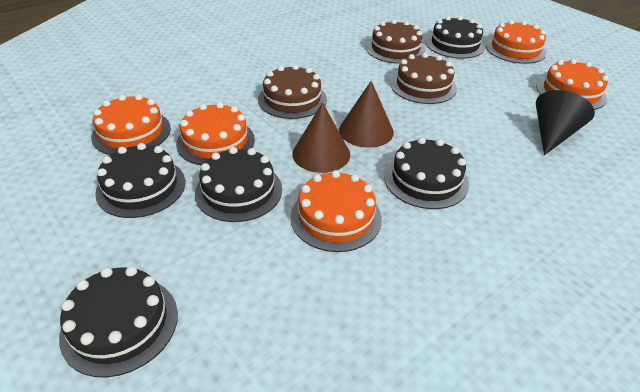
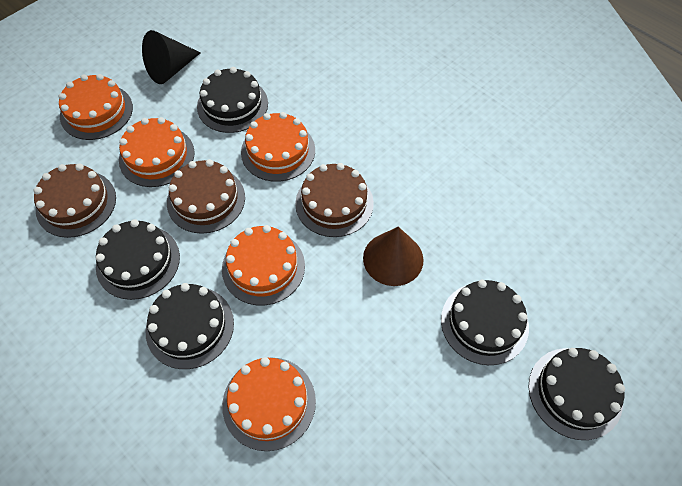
brown cone: [292,102,350,173] [339,81,394,148] = 2 -> [363,227,424,286] = 1

